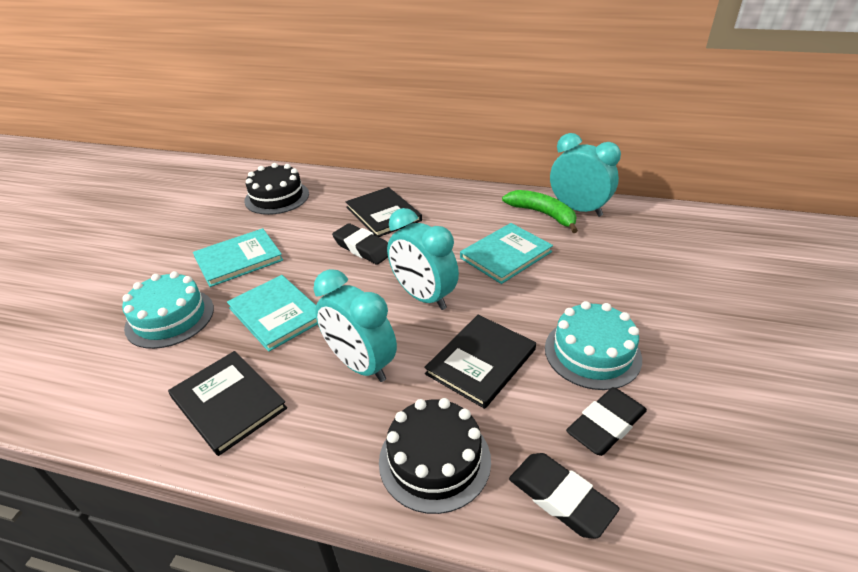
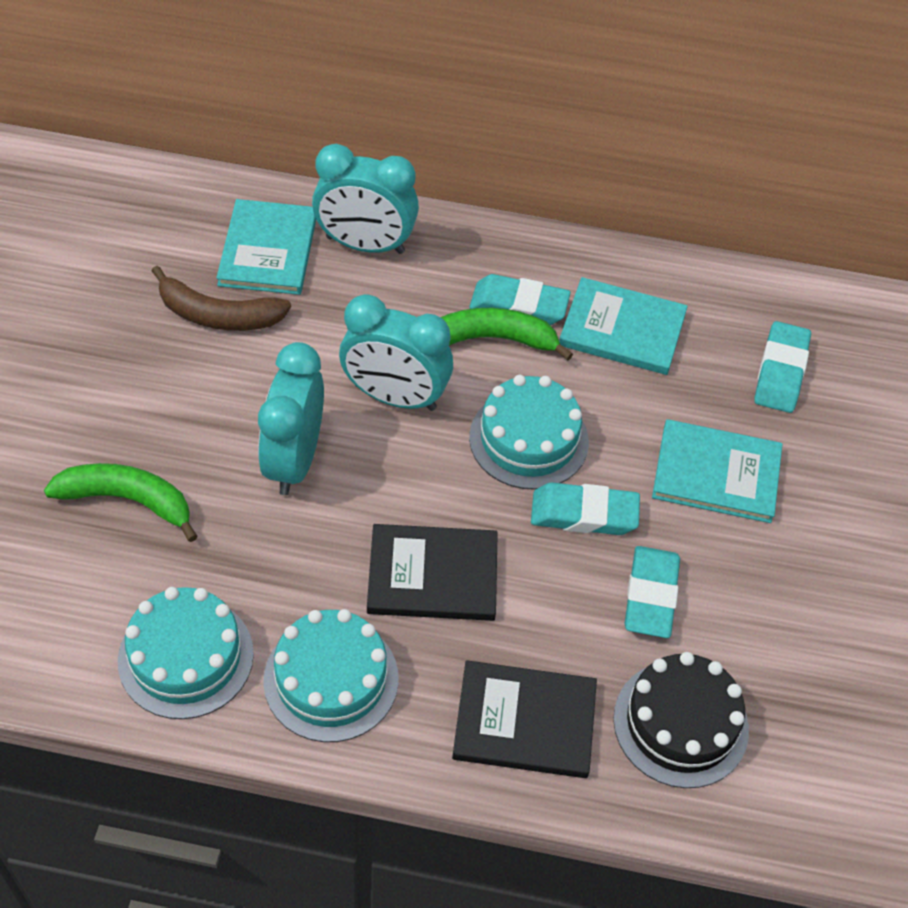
black book: [168,351,287,456] [346,187,422,237] [424,315,536,409] = 3 -> [367,524,498,621] [452,660,597,778] = 2
black cake: [244,163,309,215] [379,398,491,514] = 2 -> [613,652,749,788] = 1
black eraser: [332,223,388,265] [509,453,619,539] [566,387,647,456] = 3 -> none = 0
brown banana: none = 0 -> [152,266,291,331] = 1
green banana: [502,190,578,233] = 1 -> [44,463,198,542] [440,308,573,360] = 2
turquoise cake: [122,271,214,349] [545,301,642,390] = 2 -> [118,587,254,719] [263,609,399,742] [469,375,589,490] = 3
turquoise eraser: none = 0 -> [469,274,571,325] [531,482,640,535] [625,546,680,638] [754,321,811,413] = 4

